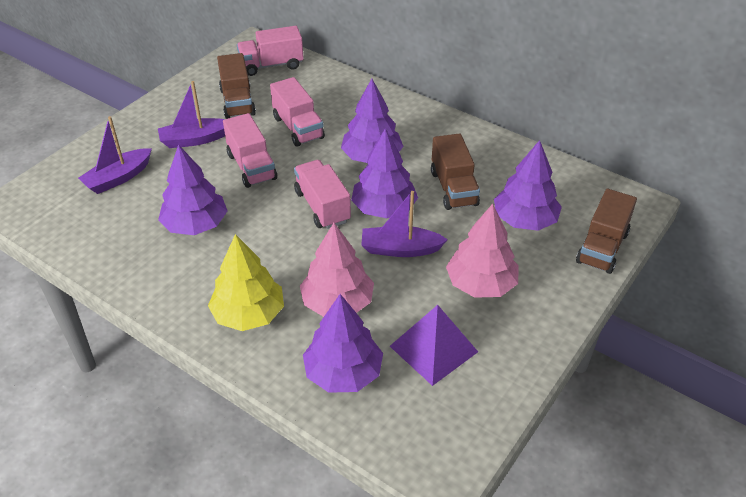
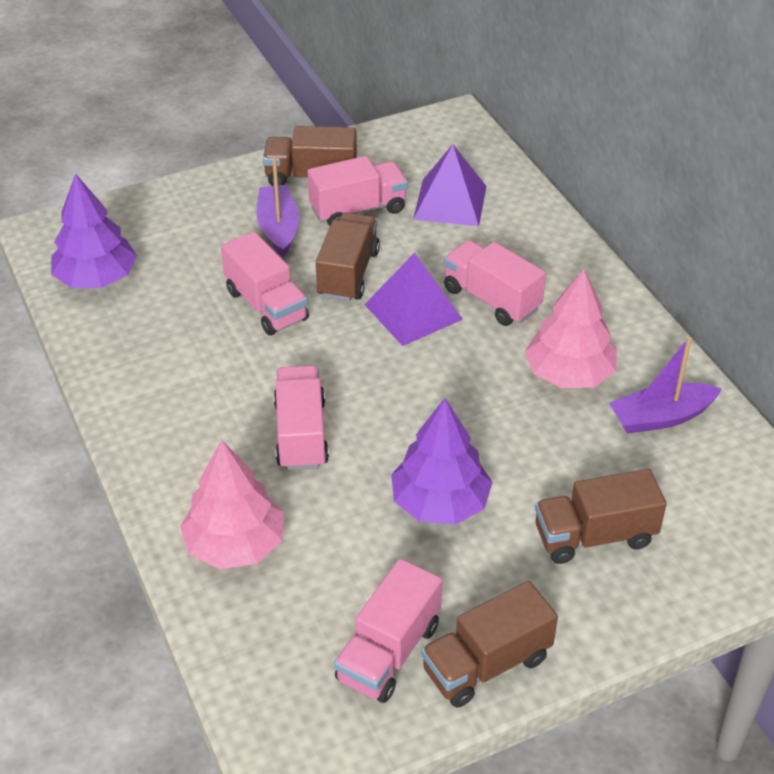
brown truck: [217,53,256,119] [431,133,480,210] [576,189,637,274] = 3 -> [263,126,357,186] [316,212,380,302] [421,581,558,708] [535,469,666,564] = 4
pink truck: [223,113,277,188] [237,26,304,76] [270,77,325,147] [294,160,351,229] = 4 -> [221,231,309,336] [274,365,329,470] [307,156,408,226] [334,559,442,703] [444,240,546,326] = 5
purple boat: [78,116,152,194] [158,81,225,148] [361,191,448,257] = 3 -> [256,159,299,257] [609,337,722,434] = 2
purple pyramid: [390,305,478,386] = 1 -> [364,253,463,346] [413,144,486,226] = 2
purple tree: [158,144,227,235] [303,294,383,393] [341,79,404,163] [351,129,418,218] [494,140,562,231] = 5 -> [51,173,137,288] [391,398,493,525] = 2
yellow tree: [208,234,284,331] = 1 -> none = 0

